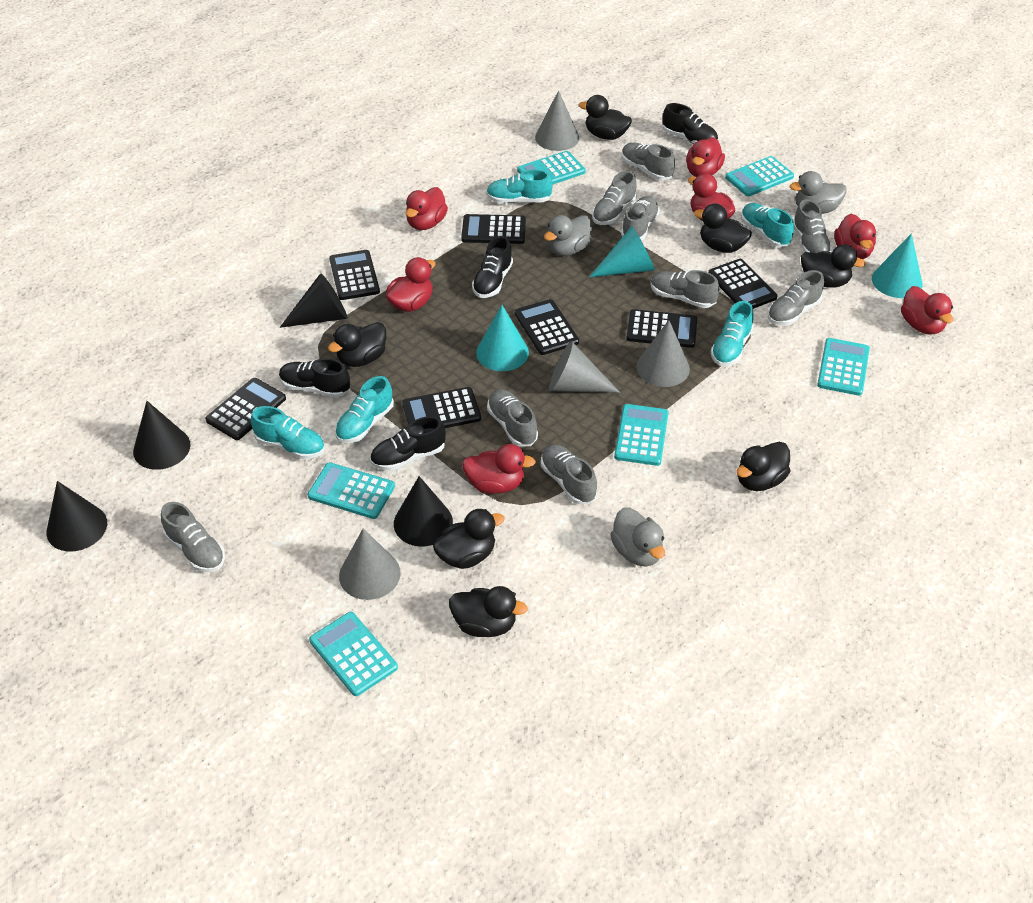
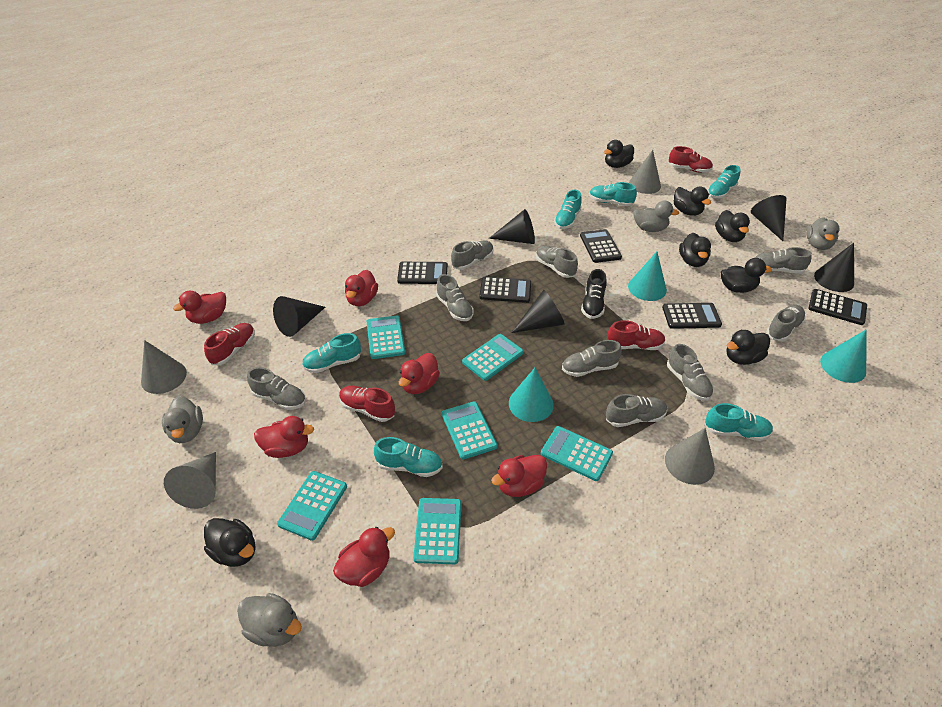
black calculator: [205,378,286,440] [329,250,380,300] [402,387,481,428] [461,214,526,244] [515,299,579,355] [627,309,697,348] [708,259,777,309] = 7 -> [397,262,448,284] [479,276,531,303] [580,229,622,263] [662,303,722,329] [809,289,867,325] = 5
black cone: [47,481,107,551] [133,401,190,470] [280,273,347,328] [394,476,453,547] = 4 -> [273,296,325,337] [489,209,535,244] [511,290,565,333] [751,195,787,241] [814,243,854,292] = 5
black shoe: [279,358,350,398] [370,416,446,471] [472,236,513,298] [663,103,718,144] = 4 -> [581,269,607,319] = 1
grey duck: [544,215,592,256] [610,507,665,567] [790,171,847,214] = 3 -> [162,396,203,443] [237,593,302,647] [633,200,679,232] [806,217,840,250] = 4
red duck: [386,257,436,312] [406,187,448,230] [462,444,536,494] [686,137,725,177] [688,173,735,221] [834,214,876,259] [901,286,954,335] = 7 -> [173,291,226,324] [254,416,314,458] [333,527,395,587] [345,270,378,306] [399,353,440,394] [491,455,547,497] = 6
red shoe: none = 0 -> [204,323,255,365] [339,386,395,422] [607,320,665,350] [668,146,713,173] = 4
turquoise shoe: [251,406,325,459] [335,376,394,443] [486,169,553,203] [711,301,754,366] [741,203,794,247] = 5 -> [302,333,361,373] [374,437,443,477] [554,190,582,229] [589,182,637,206] [705,403,773,441] [707,165,741,199] = 6

